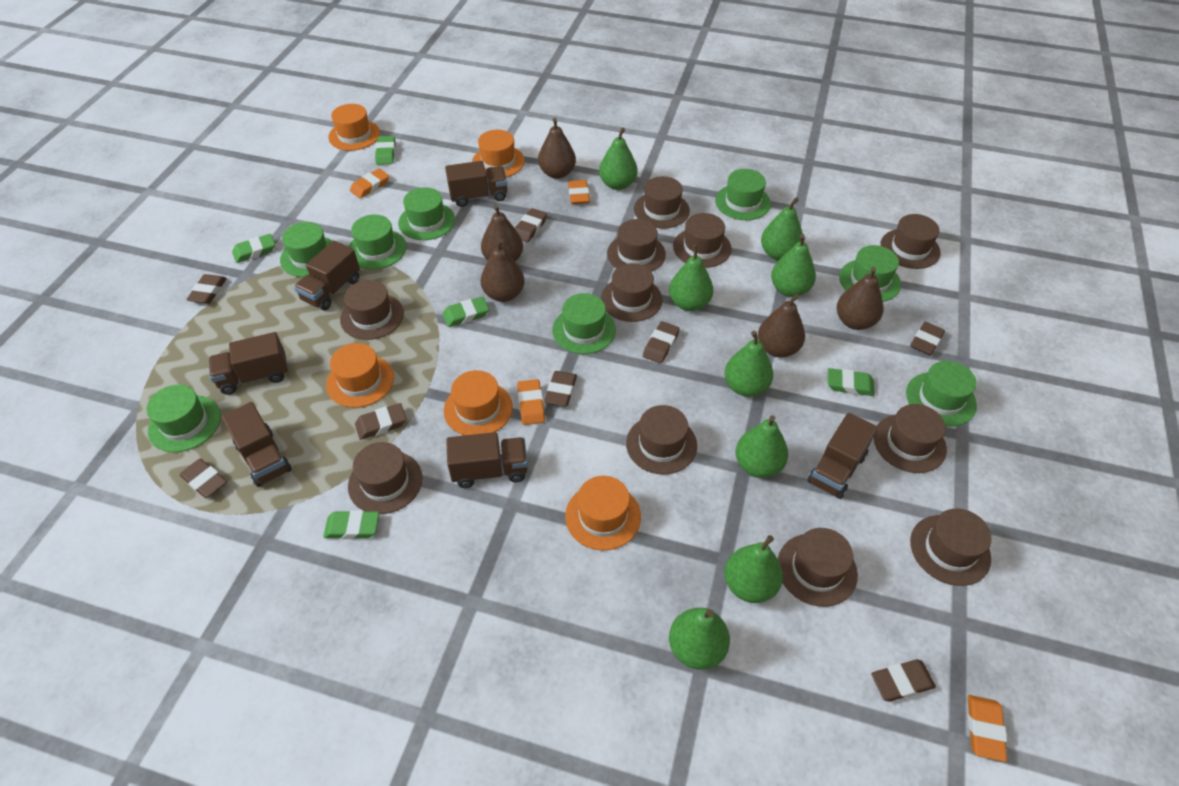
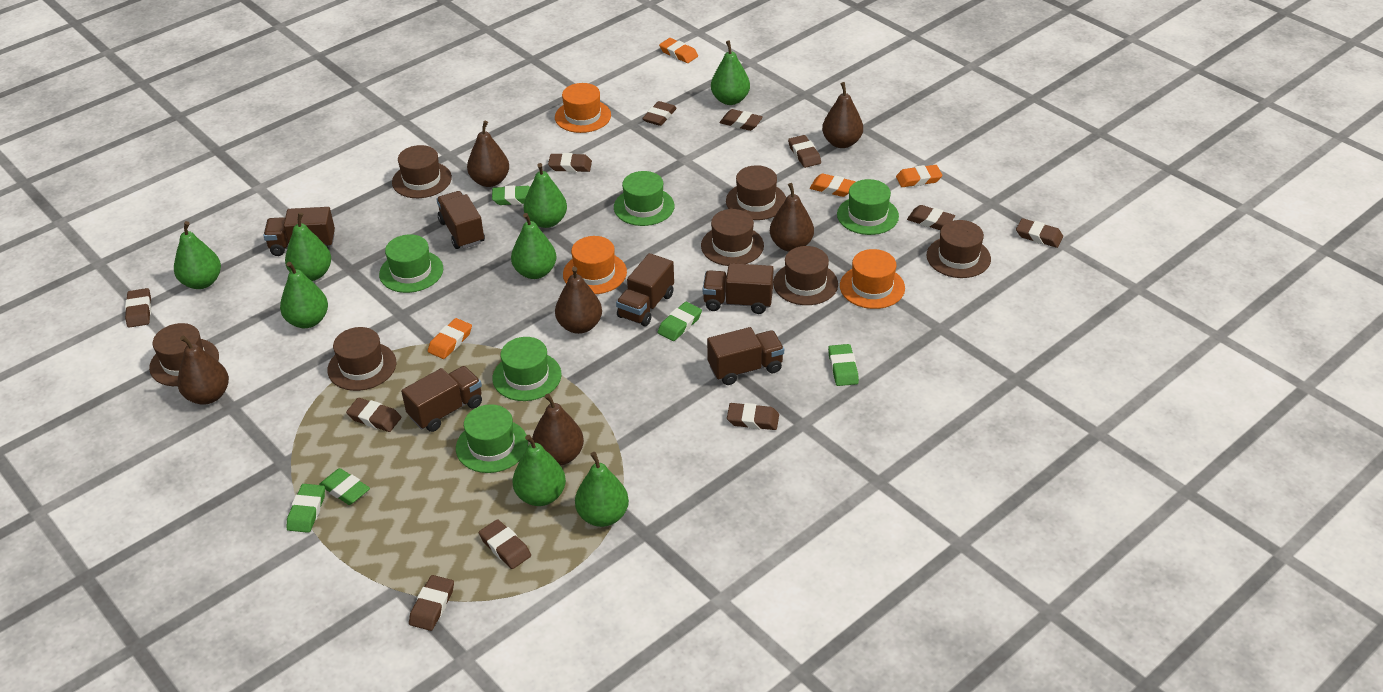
brown eraser: [180,458,227,498] [186,274,227,304] [355,403,407,440] [515,208,547,243] [544,371,577,406] [643,321,680,364] [871,659,936,702] [910,322,945,355] = 8 -> [125,288,151,328] [346,398,401,432] [409,575,454,631] [479,519,531,569] [548,153,592,172] [642,101,677,126] [720,109,763,131] [727,403,779,430] [788,135,821,168] [907,205,955,230] [1016,218,1063,248] = 11
brown hat: [340,280,404,340] [348,442,422,514] [601,263,663,322] [607,219,666,272] [626,405,697,475] [634,176,690,229] [673,213,732,268] [778,528,858,607] [874,404,947,473] [880,214,941,269] [910,508,992,586] = 11 -> [149,323,219,386] [327,327,396,391] [392,145,452,198] [701,209,764,266] [726,165,786,220] [773,246,838,305] [927,220,991,278] = 7
brown pear: [481,205,523,262] [481,238,524,302] [538,118,576,179] [758,294,805,358] [837,267,883,330] = 5 -> [177,335,229,405] [467,121,509,187] [532,394,584,465] [555,267,602,334] [770,183,814,252] [822,82,863,148] = 6
green hat: [146,385,221,452] [280,222,333,277] [349,215,407,269] [398,187,455,240] [552,293,616,354] [715,169,771,220] [839,245,901,302] [906,361,977,427] = 8 -> [379,234,443,293] [456,404,528,473] [492,337,562,401] [614,171,675,226] [837,179,899,235] = 5
orange hat: [326,343,394,408] [328,104,380,151] [444,370,513,436] [472,130,525,177] [565,476,641,551] = 5 -> [555,83,611,133] [563,236,627,294] [840,249,905,309] = 3

